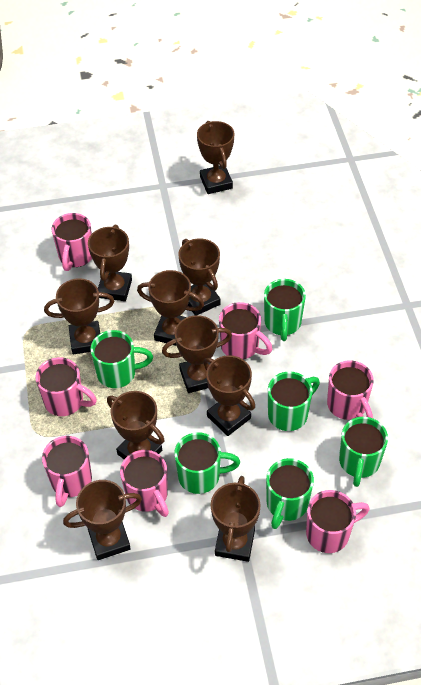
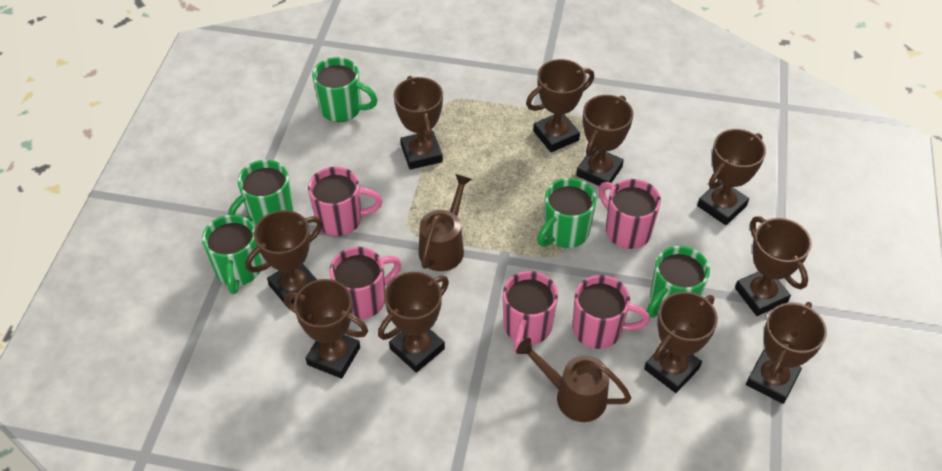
brown watering can: none = 0 -> [419,174,472,271] [516,338,631,422] = 2
green mug: [90,330,153,388] [174,432,240,494] [264,279,306,341] [266,458,314,529] [268,371,320,431] [339,417,388,487] = 6 -> [202,215,262,294] [228,160,294,225] [312,57,378,122] [537,178,597,248] [647,246,710,318] = 5
pink mug: [35,357,97,416] [42,436,92,507] [51,213,92,271] [120,450,169,517] [219,302,272,359] [306,490,369,553] [327,360,374,420] = 7 -> [308,167,383,236] [329,247,402,319] [503,271,558,353] [573,275,650,349] [598,179,661,249] = 5

